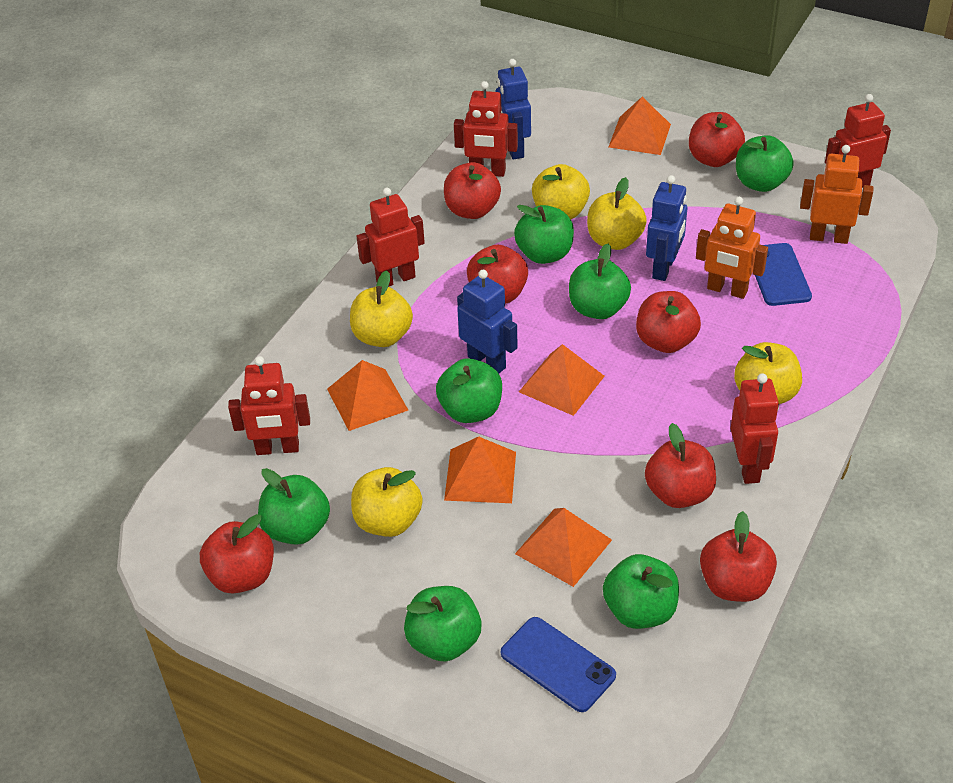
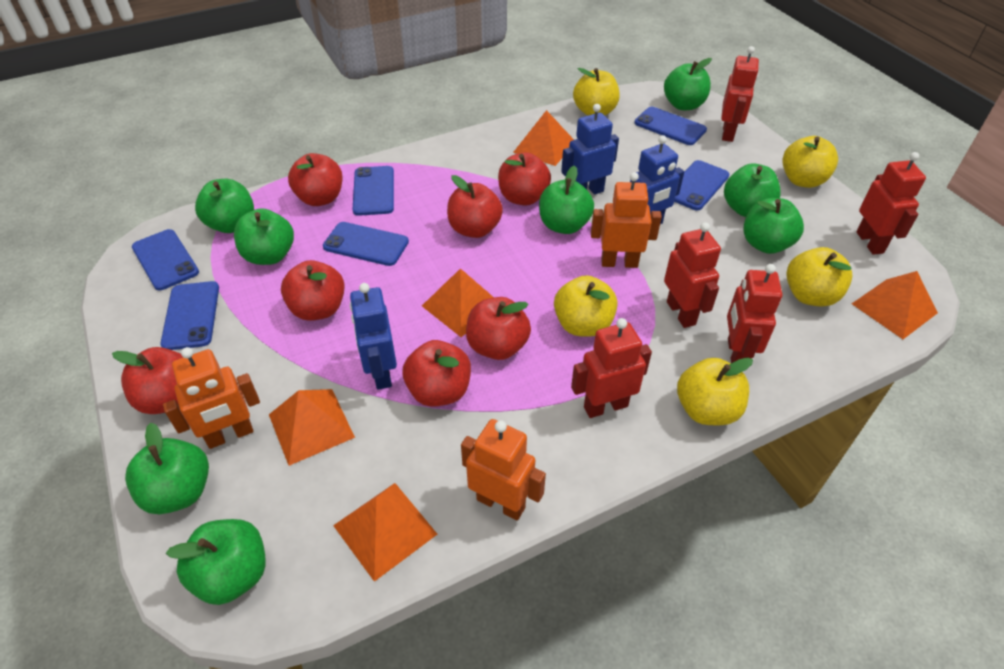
blue phone: [501,617,616,712] [755,243,812,306] = 2 -> [132,229,199,291] [160,281,219,350] [323,222,409,266] [352,166,394,216] [634,107,707,145] [674,160,730,210] = 6
green apple: [258,468,330,545] [404,586,482,662] [436,358,502,423] [514,205,574,264] [569,244,631,319] [603,554,679,629] [736,135,794,192] = 7 -> [125,423,209,514] [166,519,266,605] [195,179,254,233] [234,208,294,265] [539,166,594,234] [664,58,712,110] [724,163,781,217] [743,198,804,254] = 8
orange robot: [696,197,768,299] [800,145,873,244] = 2 -> [163,347,260,449] [461,419,546,520] [591,172,662,268] = 3

